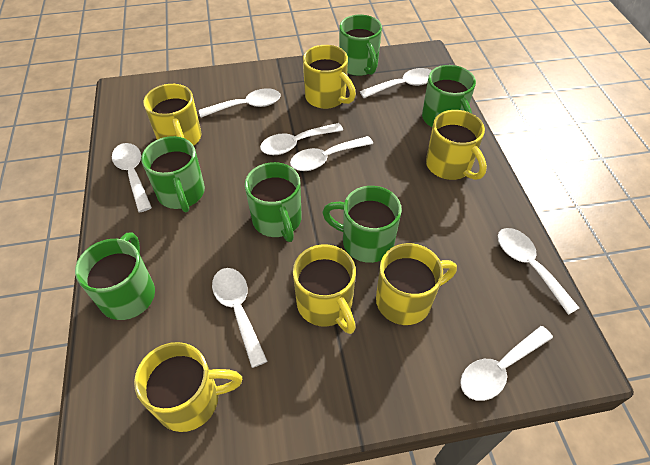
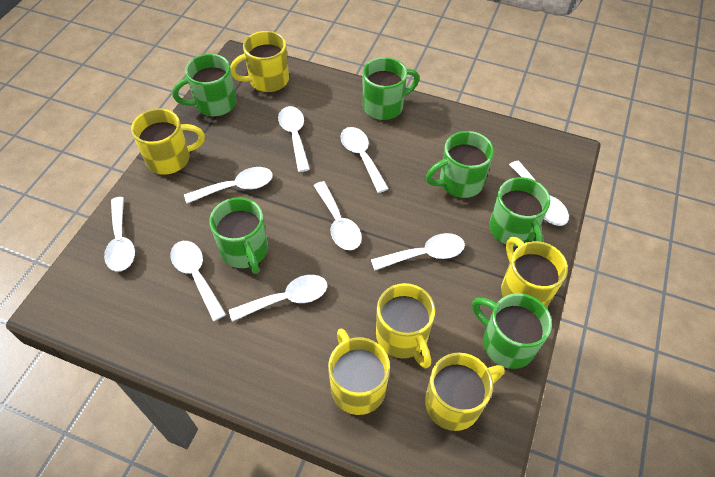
white spoon: [112,143,152,212] [199,88,281,118] [212,268,267,368] [260,123,343,155] [290,136,373,171] [360,68,432,98] [460,326,553,401] [498,228,579,315] = 8 -> [104,197,135,272] [170,241,226,321] [184,167,273,203] [229,275,327,322] [278,106,310,172] [314,181,362,250] [341,127,389,193] [371,233,465,271] [509,161,569,226] = 9

